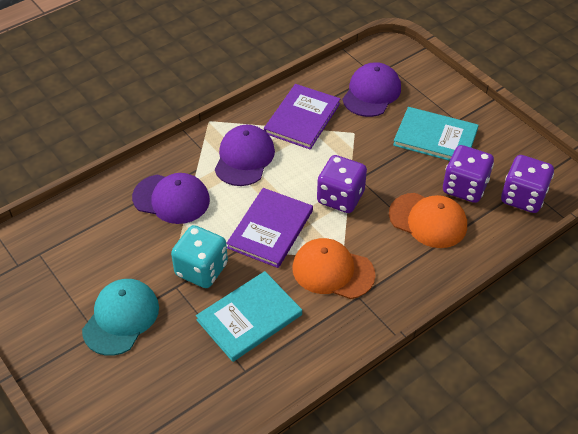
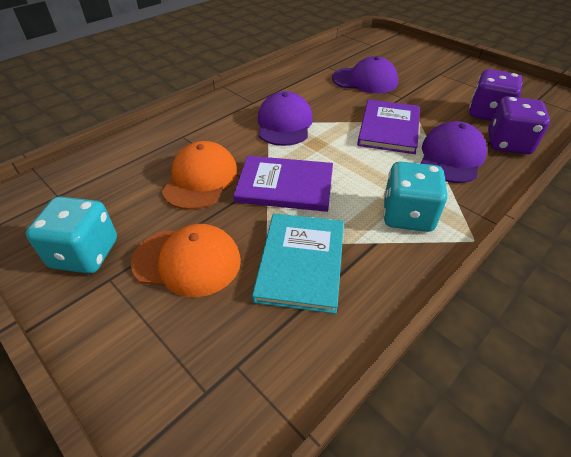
purple dice: [317,155,367,213] [443,145,494,203] [501,155,554,213] = 3 -> [469,69,522,121] [488,96,550,154] = 2
turquoise book: [196,271,302,362] [393,107,479,161] = 2 -> [252,213,344,314] = 1
turquoise cap: [82,279,159,356] = 1 -> none = 0
turquoise dice: [171,225,228,288] = 1 -> [26,197,117,273] [383,162,447,232] = 2

